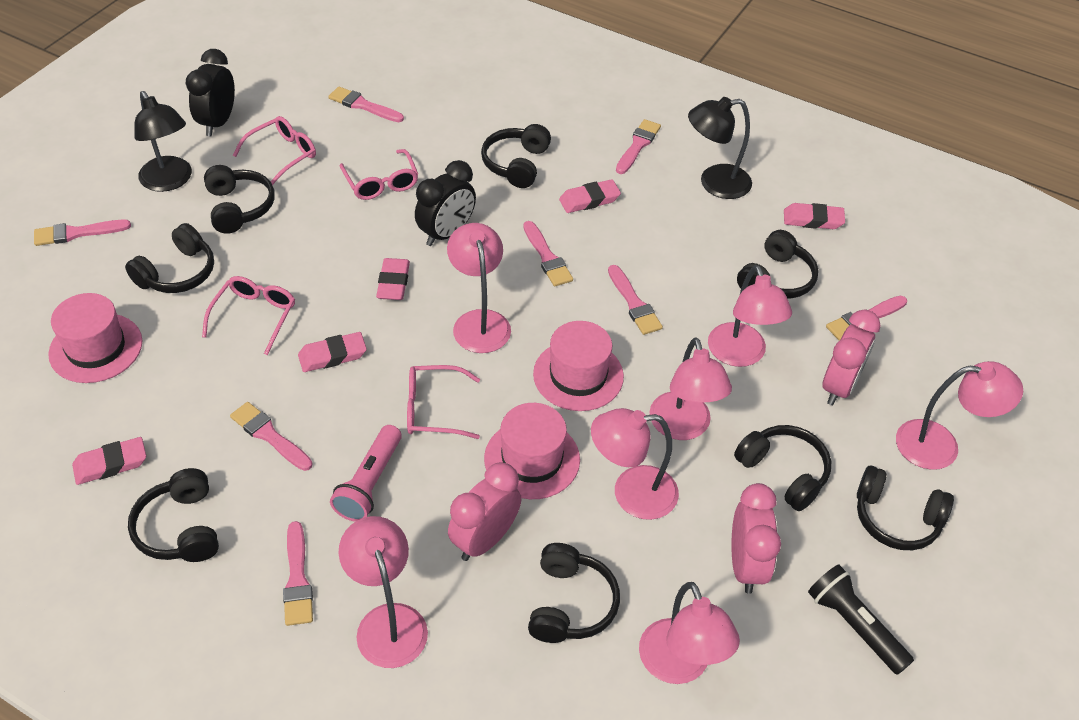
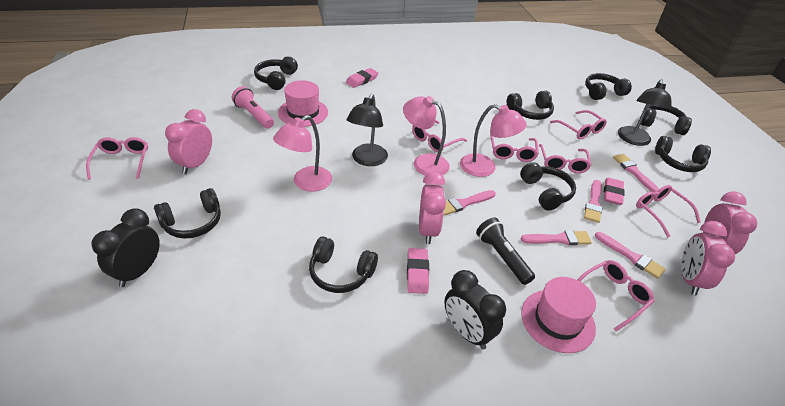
pink brush: [34,220,131,246] [230,402,312,471] [283,521,313,626] [328,87,404,122] [523,221,573,286] [608,265,663,335] [616,119,661,174] [826,296,907,341] = 8 -> [444,190,496,216] [521,230,592,245] [584,180,603,223] [595,232,666,279] [613,154,659,192] = 5
pink clock: [448,463,522,561] [731,483,781,594] [822,310,881,405] = 3 -> [165,109,212,174] [419,172,446,244] [681,221,735,296] [703,192,757,254] = 4
pink eraser: [72,437,146,485] [298,332,367,372] [376,258,410,300] [559,179,621,213] [784,203,845,229] = 5 -> [346,68,378,88] [407,248,429,294] [604,178,625,205] = 3
pink glasses: [202,276,295,355] [233,116,316,185] [340,149,418,200] [407,365,480,439] = 4 -> [86,137,148,179] [412,120,467,152] [490,134,539,162] [539,144,591,173] [550,110,607,139] [578,260,655,331] [636,185,701,237] = 7
pink hat: [48,293,142,383] [484,403,580,499] [533,321,624,411] = 3 -> [278,80,328,127] [521,277,596,353] = 2
pink lamp: [339,516,428,668] [447,223,511,353] [591,408,679,520] [639,582,740,684] [649,337,732,440] [708,265,792,367] [896,361,1023,470] = 7 -> [273,115,332,192] [403,96,450,176] [460,104,527,177] = 3

